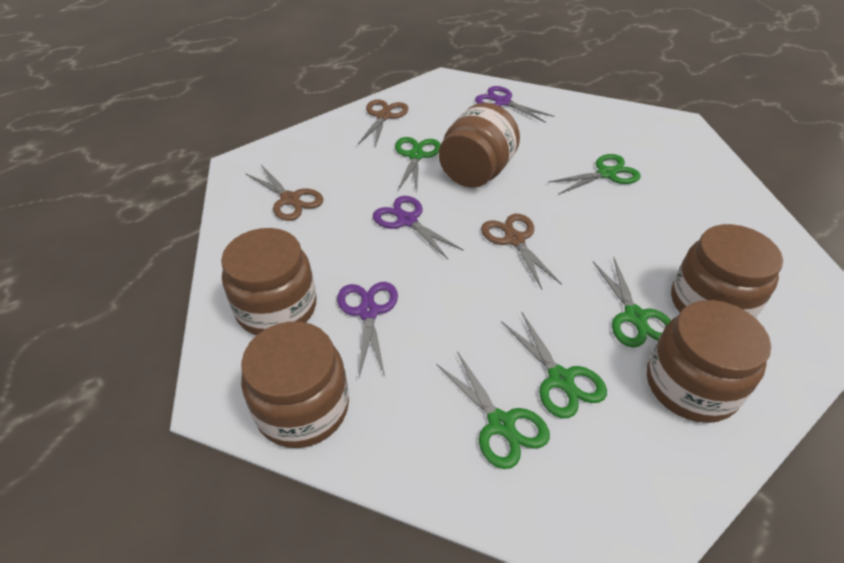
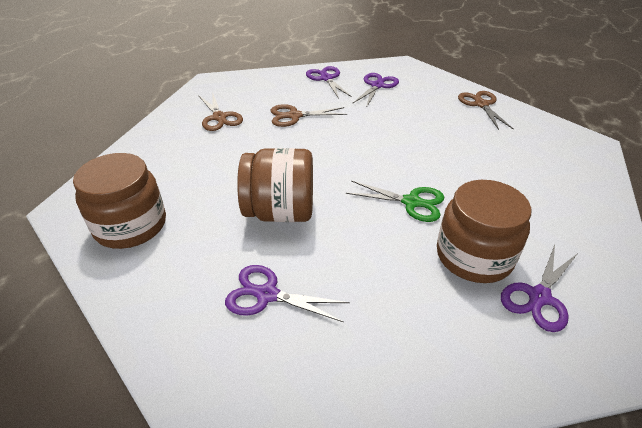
brown jar: [221,228,316,335] [241,322,349,448] [439,103,520,188] [647,300,771,423] [671,224,783,318] = 5 -> [73,153,166,249] [237,148,313,222] [437,180,531,283] = 3
green scissors: [395,137,441,192] [436,351,550,469] [501,313,607,418] [548,154,641,195] [592,257,671,348] = 5 -> [346,180,444,222] = 1
purple scissors: [337,282,398,377] [373,196,464,259] [475,86,555,123] = 3 -> [225,265,350,322] [306,66,352,99] [353,73,399,108] [501,245,578,332] = 4

